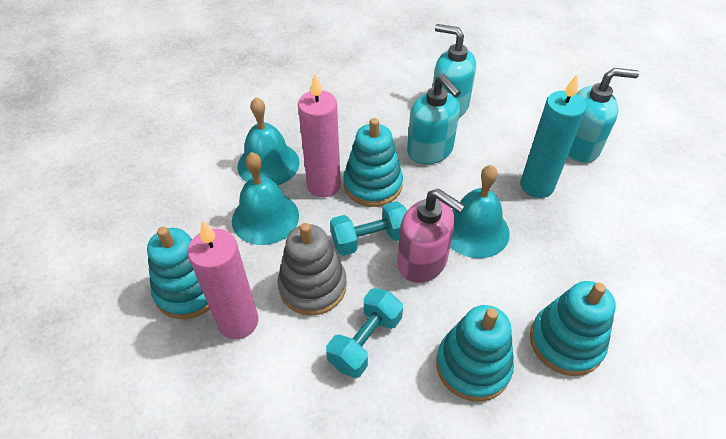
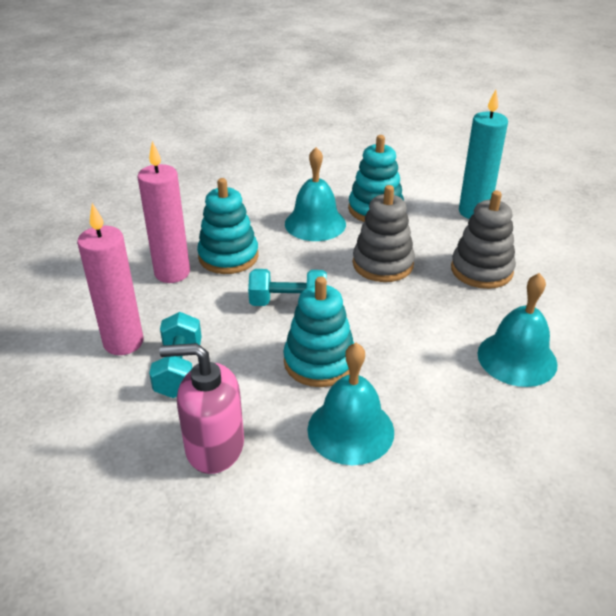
grey stacking toy: [277,223,347,316] = 1 -> [353,185,415,282] [451,191,516,289] = 2
turquoise soap dispenser: [407,74,461,164] [433,24,476,117] [568,68,639,163] = 3 -> none = 0
turquoise stacking toy: [147,227,210,319] [343,118,403,207] [436,305,514,402] [530,281,616,376] = 4 -> [197,178,259,274] [283,277,354,387] [348,135,404,222] = 3

